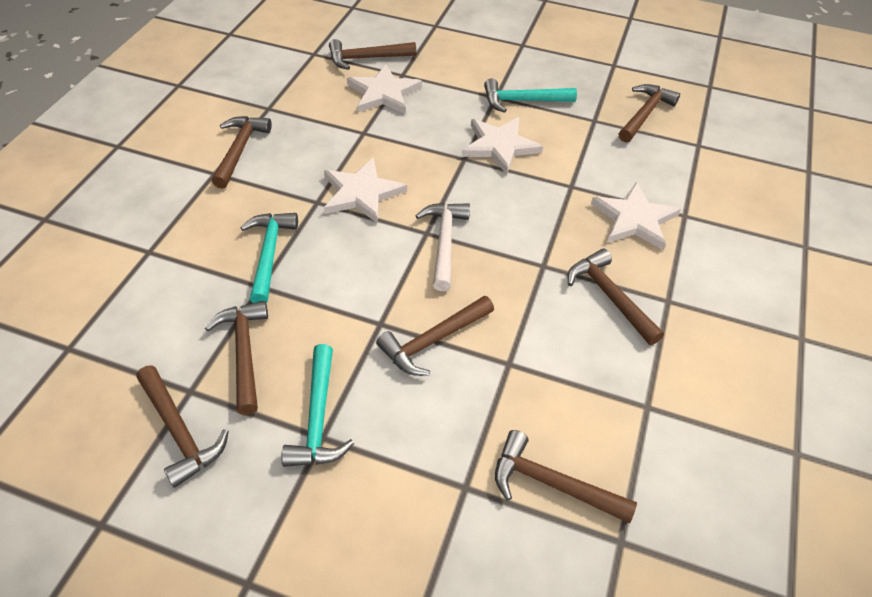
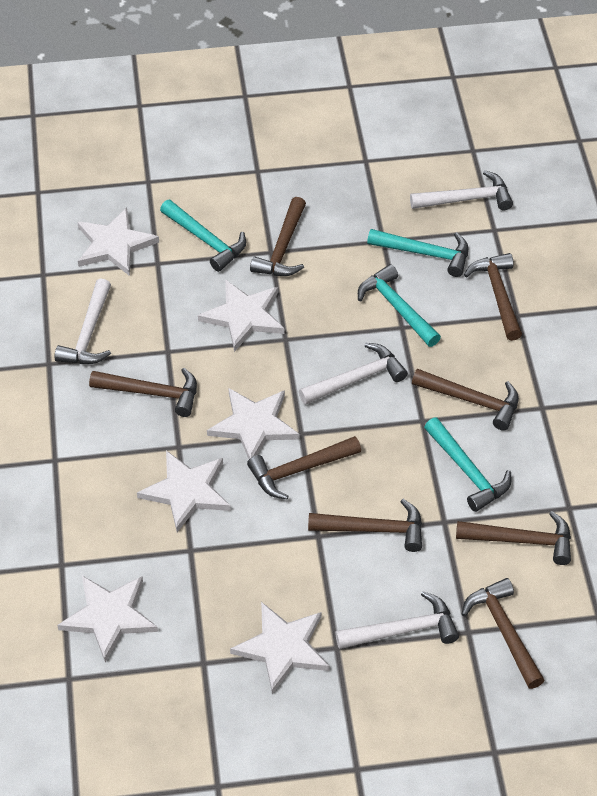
turquoise hammer: [240,213,298,303] [281,344,354,467] [484,78,577,113] = 3 -> [160,200,246,272] [358,264,441,347] [367,229,468,277] [424,418,511,512] = 4
white hammer: [416,203,470,291] = 1 -> [54,278,111,364] [299,343,408,405] [335,591,459,649] [410,171,513,210] = 4
white star: [324,158,407,224] [347,64,422,114] [462,117,543,174] [591,182,681,250] = 4 -> [57,576,158,663] [77,208,159,276] [137,451,231,532] [198,279,285,352] [207,388,299,459] [230,602,330,694] = 6

